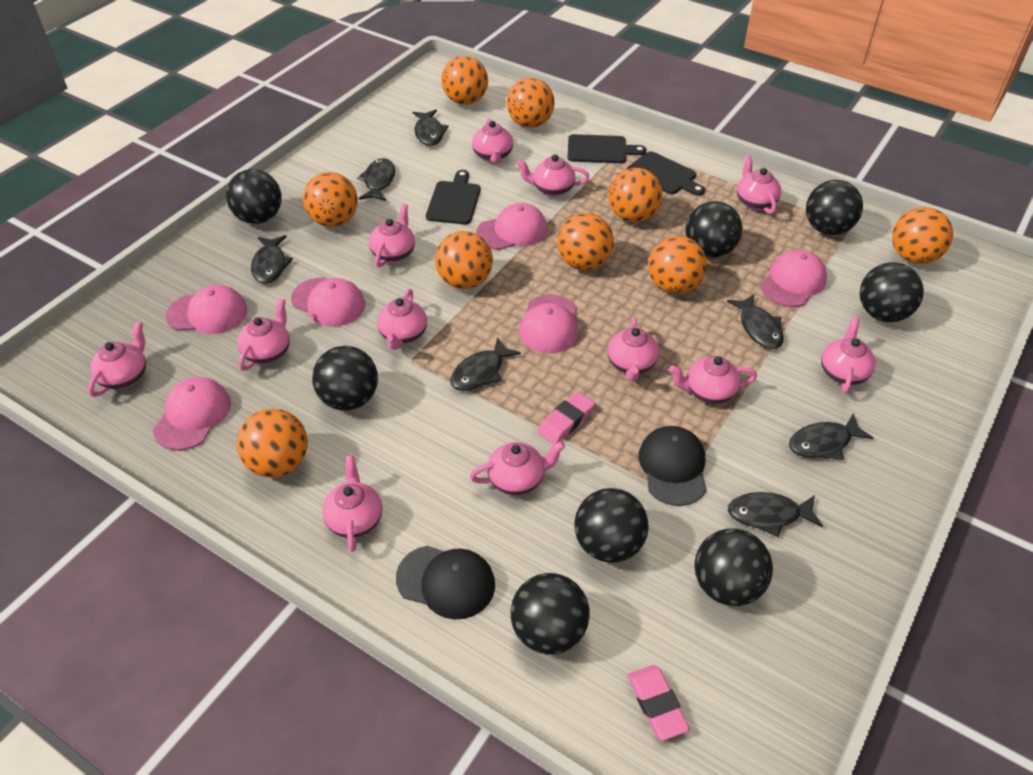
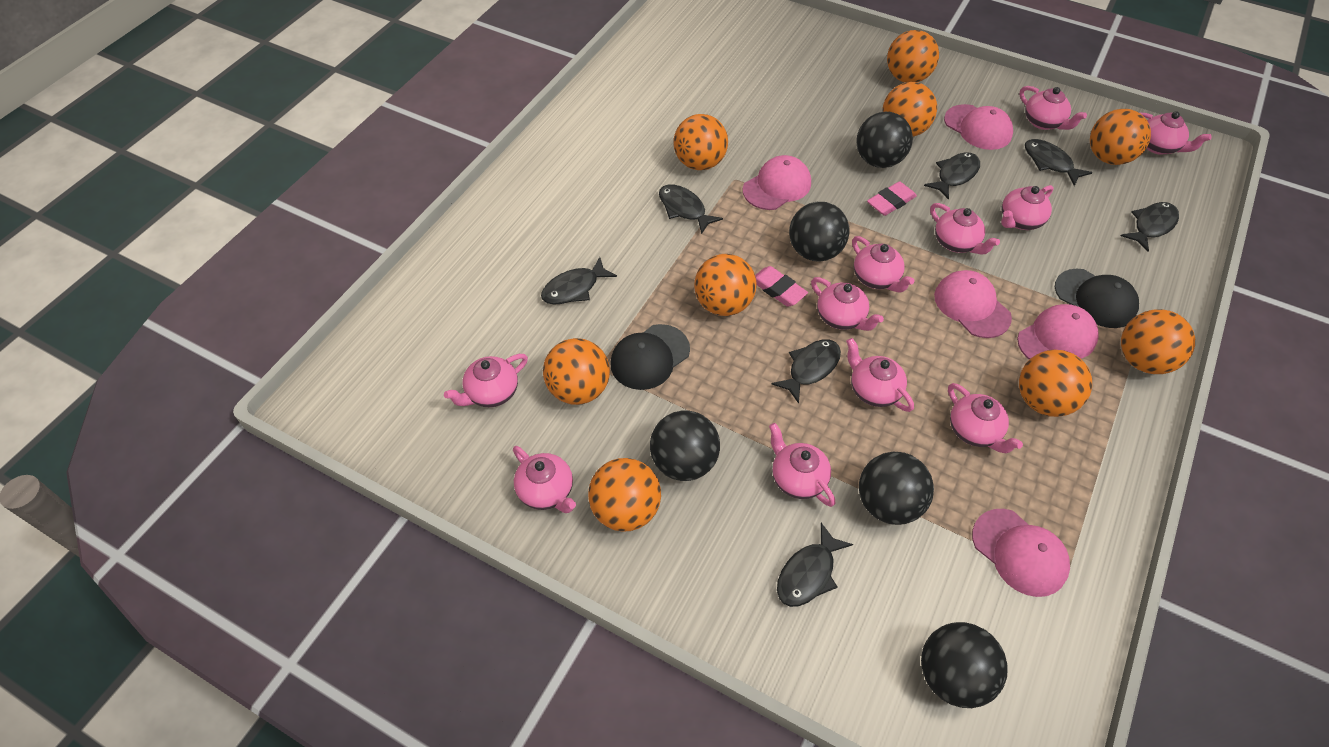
black ball: [226,169,282,224] [312,346,378,410] [511,573,590,654] [574,488,649,563] [685,201,742,258] [694,528,773,606] [806,180,863,235] [860,262,924,322] = 8 -> [650,411,720,481] [789,202,850,262] [857,112,913,168] [859,452,934,525] [921,622,1008,708] = 5
black cutting board: [426,170,480,225] [568,134,647,163] [626,151,705,196] = 3 -> none = 0
pink cap: [153,377,231,451] [166,285,247,334] [291,277,365,327] [476,203,547,250] [519,295,578,353] [760,250,827,307] = 6 -> [743,155,811,210] [934,270,1012,338] [944,104,1013,150] [972,509,1070,597] [1017,304,1099,360] = 5
pink teapot: [88,321,146,397] [237,298,290,371] [322,456,382,552] [369,204,415,267] [377,289,427,350] [470,441,565,495] [472,119,513,164] [516,154,590,197] [607,317,659,381] [669,356,757,404] [737,155,781,214] [821,317,876,393] = 12 -> [444,354,528,407] [513,446,576,513] [769,423,835,507] [811,277,884,331] [846,338,914,412] [852,236,915,292] [930,203,1000,254] [948,383,1023,453] [1001,185,1054,230] [1019,86,1087,130] [1139,111,1211,155] = 11

